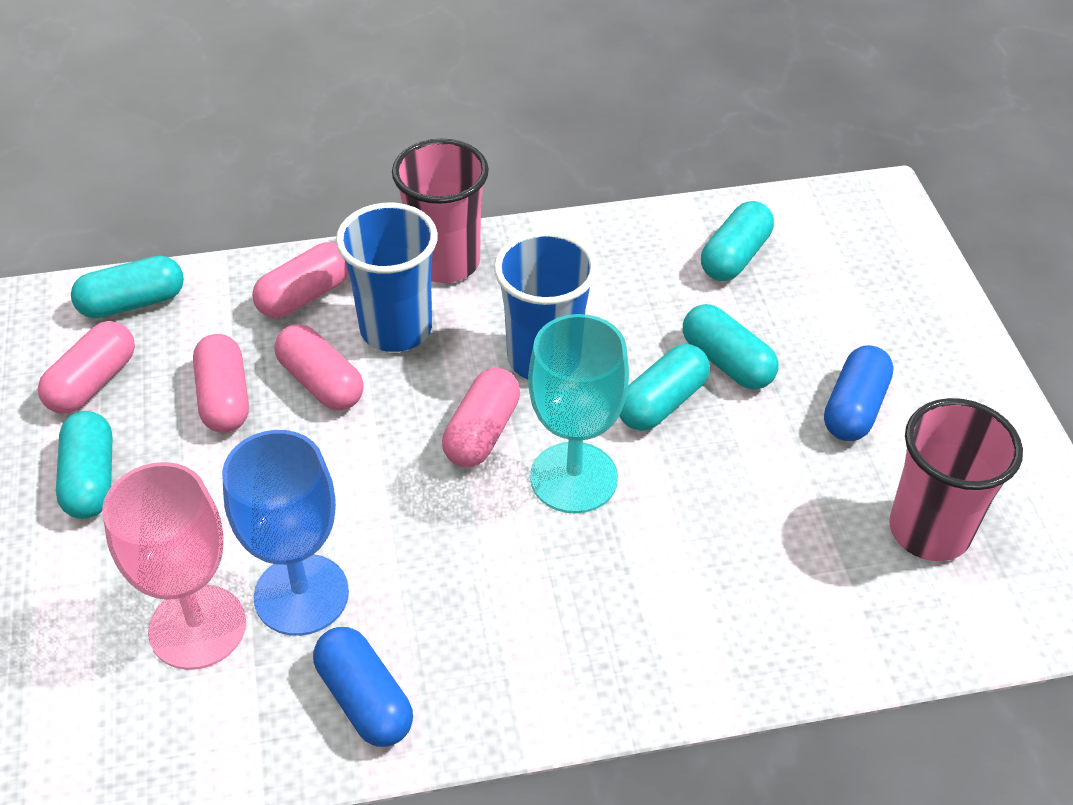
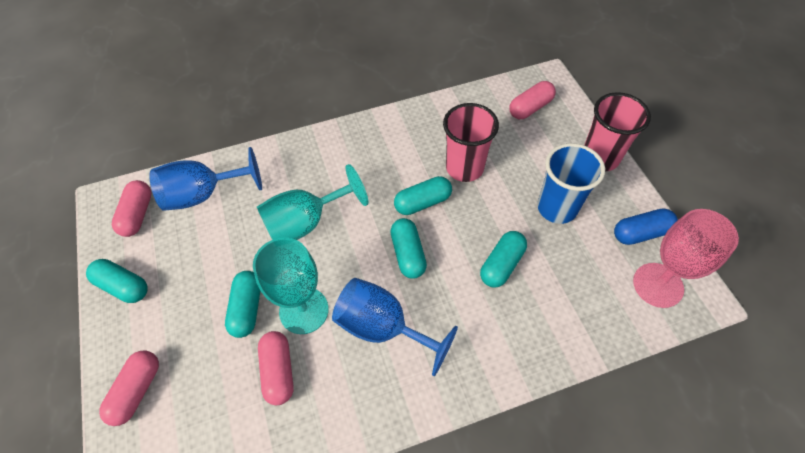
blue capsule: [313,627,413,747] [824,345,894,441] = 2 -> [614,208,678,245] = 1
blue cup: [336,203,438,352] [494,231,598,379] = 2 -> [537,143,605,224] = 1
blue goblet: [222,430,349,636] = 1 -> [149,147,262,211] [332,278,458,376] = 2
pink capsule: [38,321,135,414] [193,334,249,433] [252,242,349,318] [274,324,364,410] [442,368,520,467] = 5 -> [99,350,159,426] [112,180,152,237] [258,331,294,405] [509,81,556,119] = 4
turquoise goblet: [528,314,629,514] = 1 -> [253,237,329,334] [257,164,368,240] = 2

